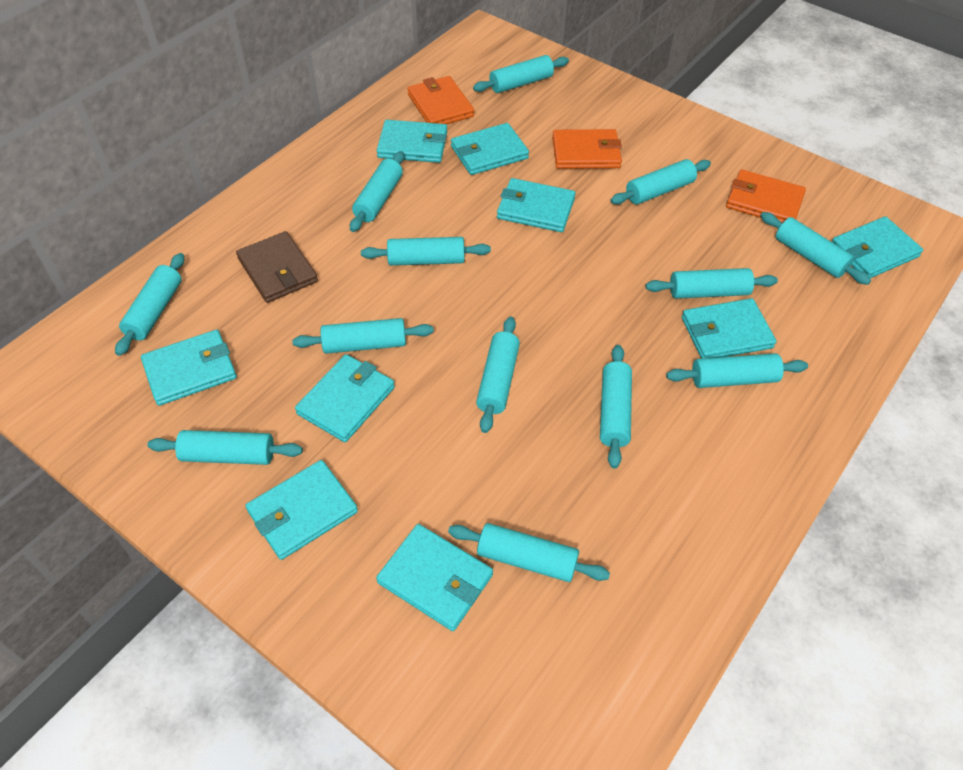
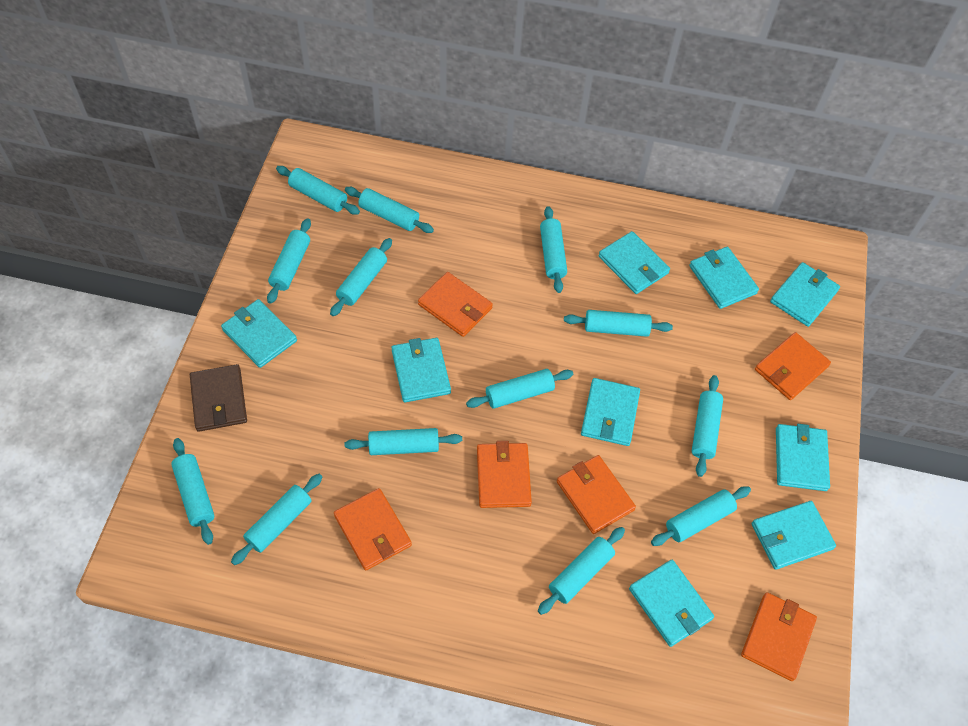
orange wallet: [407,76,474,124] [552,129,622,169] [726,169,806,223] = 3 -> [334,488,412,571] [418,272,493,337] [477,441,532,508] [557,455,636,534] [741,592,817,681] [755,332,831,400] = 6

